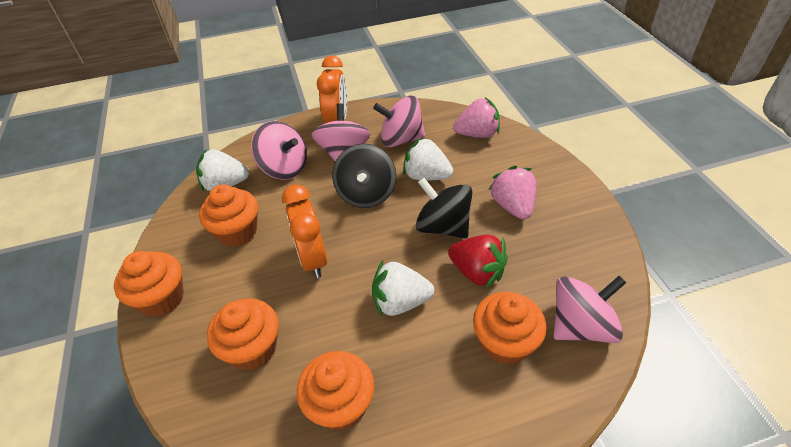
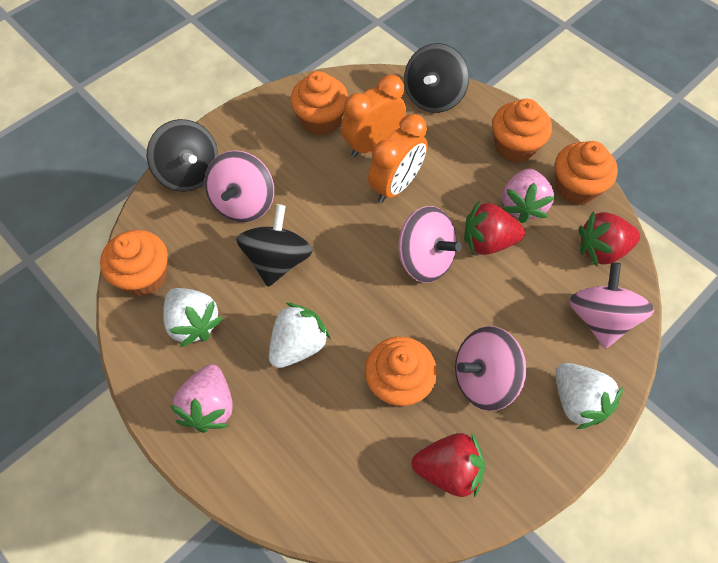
black spinning top: [332,144,396,208] [416,178,472,238] = 2 -> [147,119,218,192] [236,204,313,287] [404,43,469,113] = 3
red strawberry: [448,235,508,288] = 1 -> [412,433,485,498] [464,200,525,255] [579,211,640,266] = 3

